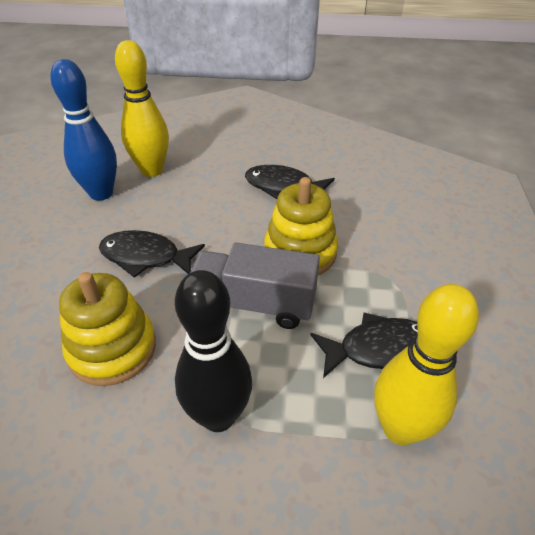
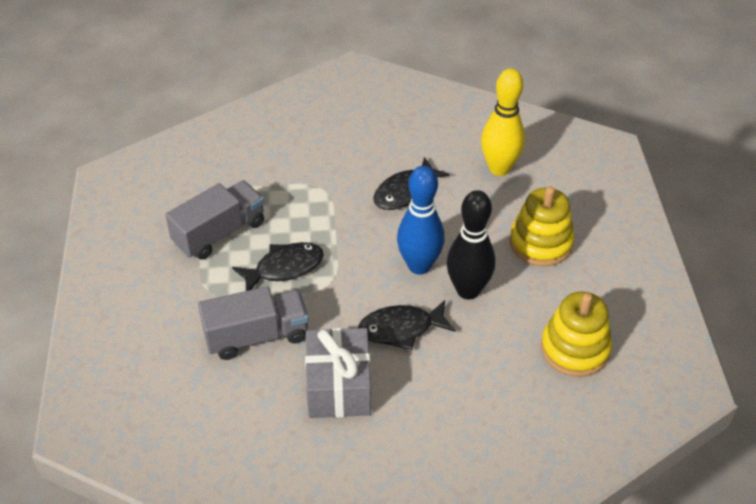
grey gift: none = 0 -> [305,328,371,418] = 1
grey truck: [190,243,320,329] = 1 -> [165,181,264,260] [198,286,309,360] = 2
yellow bowling pin: [115,40,169,177] [374,284,479,446] = 2 -> [481,68,525,176] = 1

